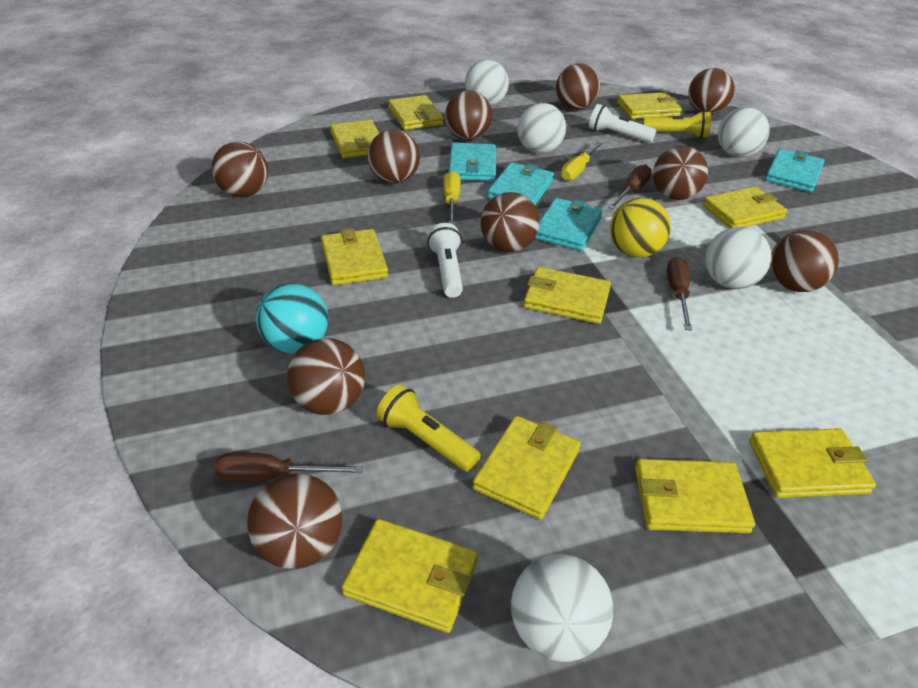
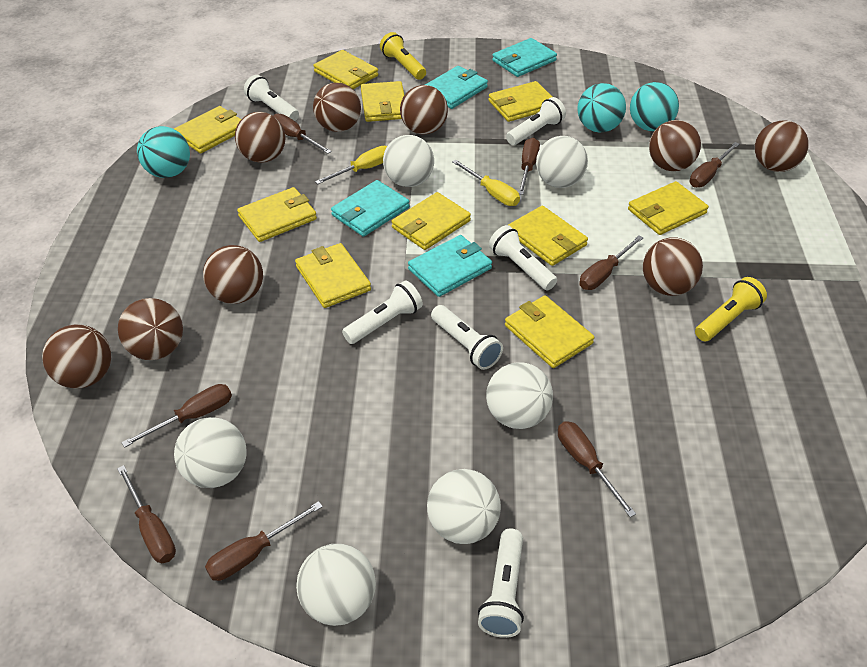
brown ball: [212,141,268,197] [247,473,343,569] [287,338,365,415] [367,129,420,183] [445,91,492,140] [481,192,540,252] [556,63,600,110] [653,146,708,200] [688,68,735,114] [770,230,839,292] = 10 -> [42,324,111,389] [118,298,183,360] [203,245,263,304] [235,112,286,163] [313,83,361,132] [400,85,448,134] [643,237,703,296] [649,120,701,171] [755,120,809,172] = 9
brown screwdriver: [214,452,363,482] [608,164,652,209] [667,257,692,331] = 3 -> [117,465,176,563] [121,384,232,448] [205,501,323,581] [273,114,332,154] [518,138,540,195] [558,421,636,517] [579,235,643,290] [689,142,739,188] = 8
turquoise ball: [256,283,328,354] = 1 -> [137,126,190,178] [577,83,626,133] [630,82,679,131] = 3
white ball: [465,60,509,106] [511,554,613,662] [517,103,566,153] [705,227,772,289] [718,107,770,157] = 5 -> [174,417,247,488] [296,544,376,626] [383,135,434,187] [427,469,501,544] [486,362,553,429] [536,136,588,188] = 6
white flashlight: [427,223,463,298] [589,104,656,143] = 2 -> [244,75,299,121] [342,280,423,344] [431,305,503,370] [478,528,524,638] [489,225,557,290] [506,97,566,145] = 6
yellow ball: [610,198,671,258] = 1 -> none = 0

